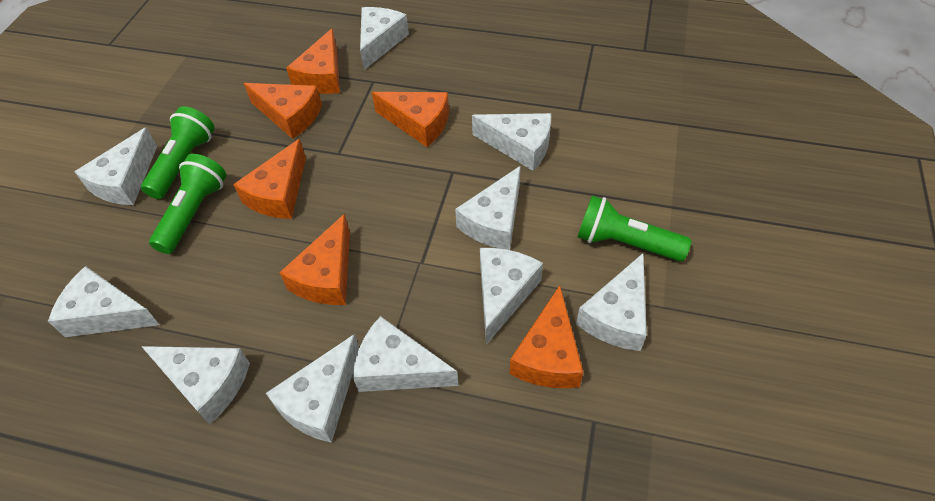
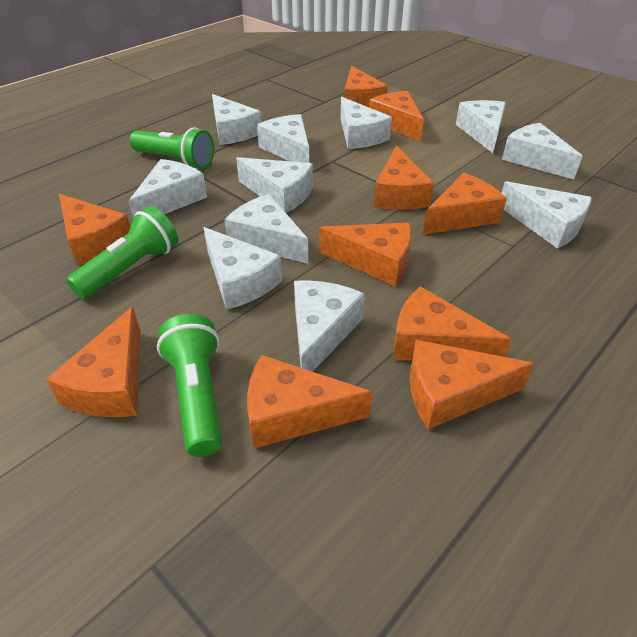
orange cheese: [233,139,306,219] [244,83,322,139] [279,214,350,305] [286,28,340,94] [372,92,449,147] [510,285,583,388] = 6 -> [46,307,141,417] [59,194,130,266] [247,355,372,448] [319,222,411,287] [344,66,387,107] [369,91,424,142] [374,146,434,210] [393,286,512,361] [410,340,534,429] [423,173,507,234] = 10
white cheese: [48,266,160,337] [74,128,157,205] [141,346,250,424] [266,334,359,443] [353,316,459,392] [360,7,409,70] [455,166,521,250] [472,113,551,171] [480,248,543,345] [576,253,647,351] = 10 -> [128,159,207,219] [203,227,282,310] [212,94,261,145] [224,194,308,264] [236,157,313,213] [257,114,309,163] [294,280,365,372] [340,97,392,149] [456,100,506,153] [502,123,583,180] [502,181,592,249] = 11

